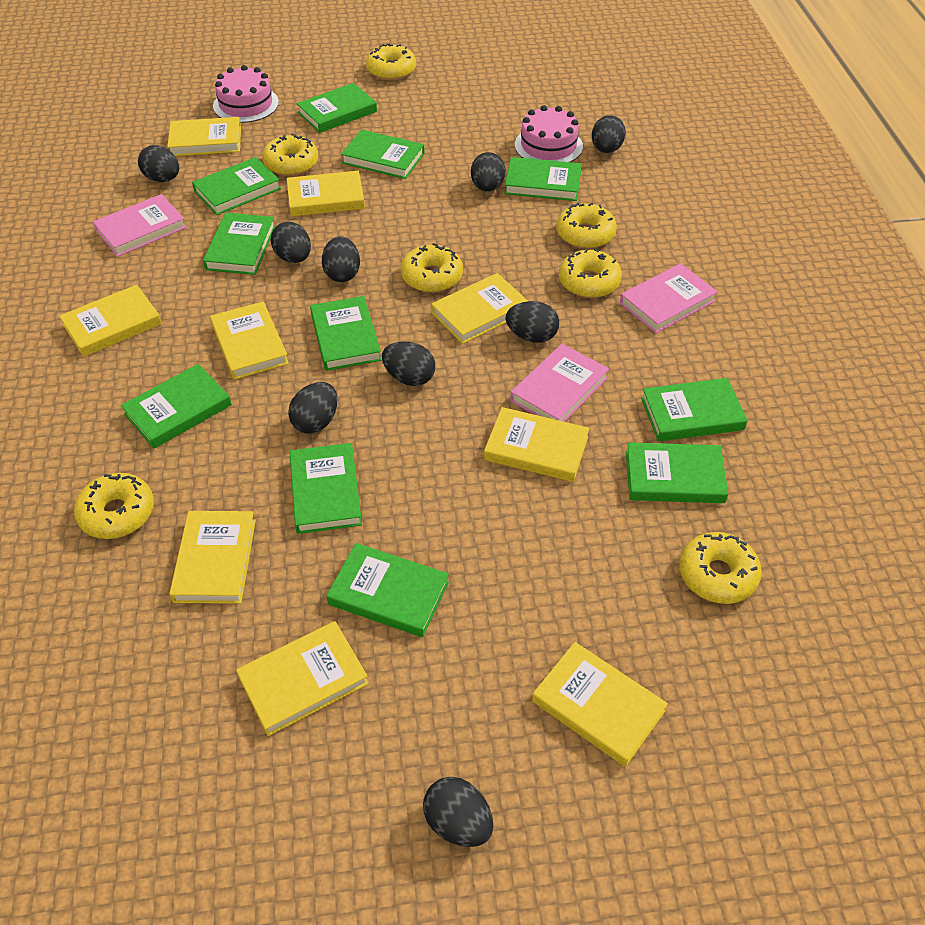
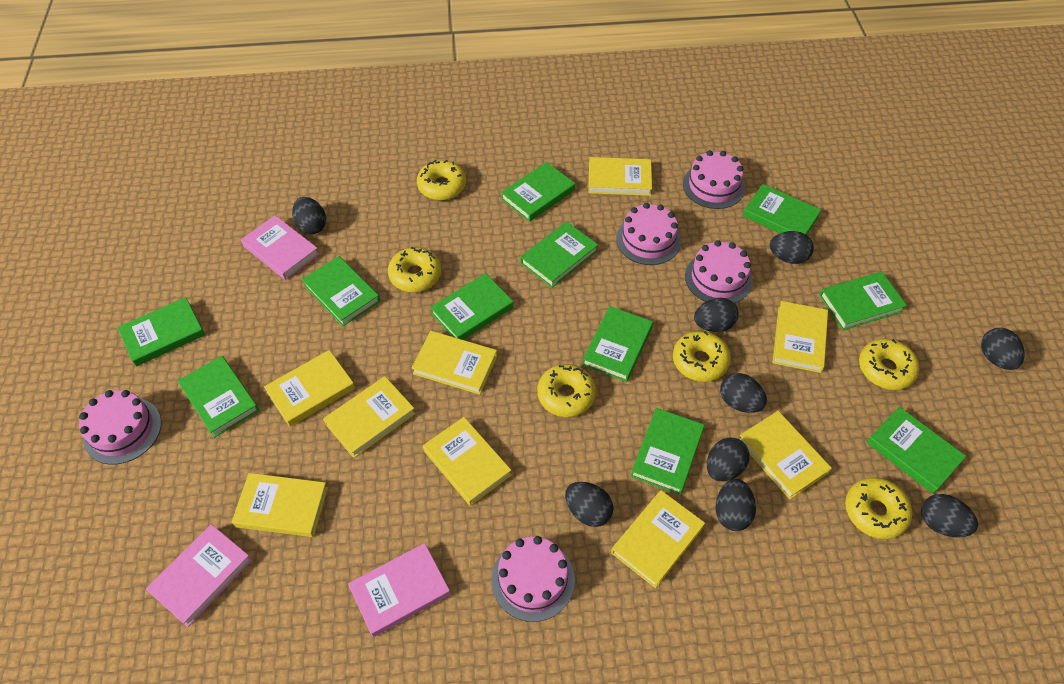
pink cake: [213,65,279,123] [515,105,583,162] = 2 -> [79,390,161,465] [491,536,575,622] [616,203,681,265] [683,150,745,209] [685,240,752,303] = 5
yellow donut: [74,473,154,539] [262,134,318,176] [366,43,416,80] [401,243,463,293] [556,203,617,249] [559,248,622,298] [679,532,762,604] = 7 -> [388,247,441,292] [417,160,466,200] [537,364,596,417] [673,331,731,382] [845,477,912,539] [859,339,919,390] = 6

